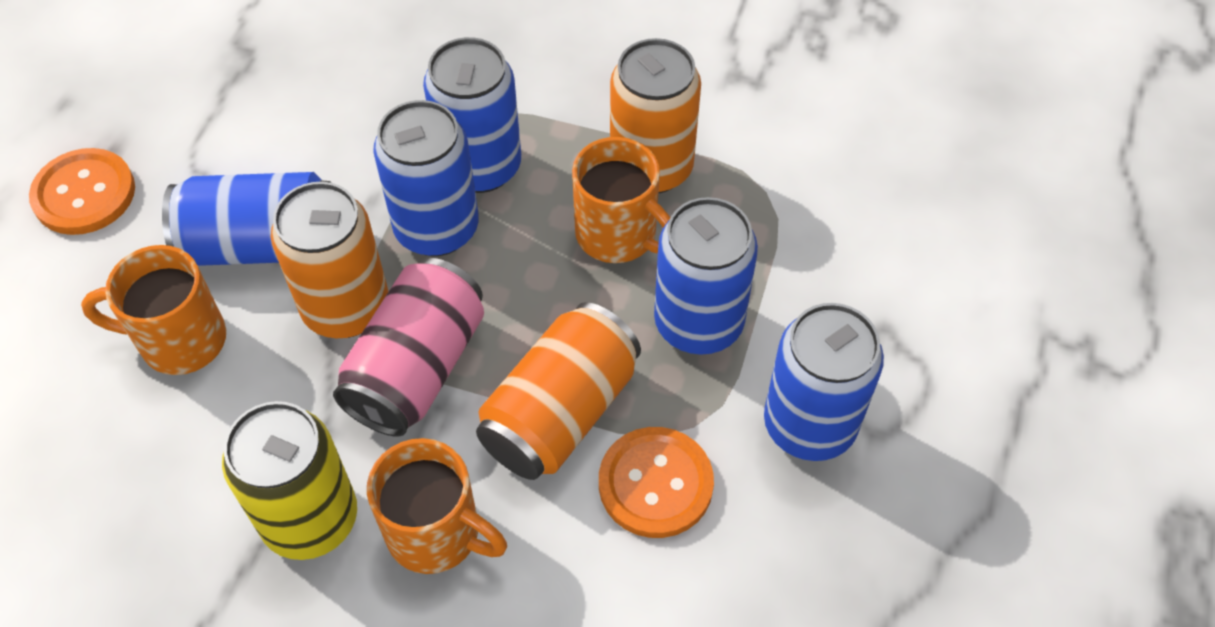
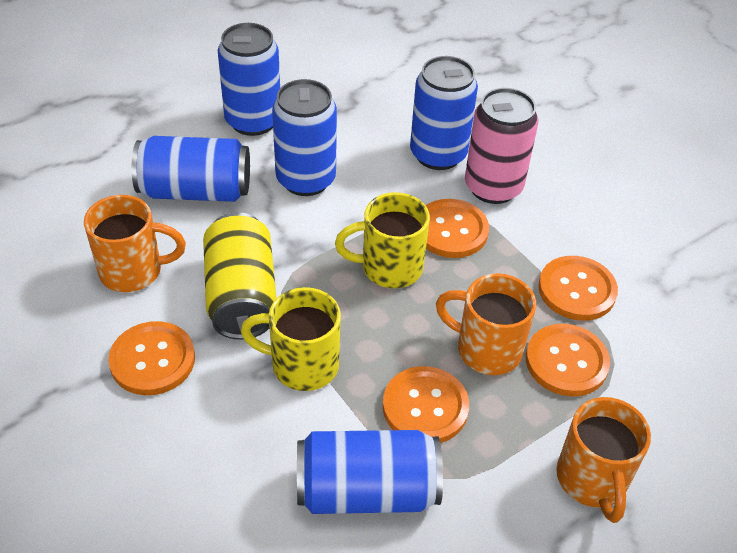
orange button: [29,148,135,235] [599,427,714,538] = 2 -> [108,321,195,395] [383,366,469,443] [425,199,489,258] [526,324,610,396] [538,256,618,321] = 5
orange can: [271,182,389,338] [476,302,641,480] [610,38,701,194] = 3 -> none = 0
yellow mug: none = 0 -> [241,287,341,391] [335,192,430,288] = 2

